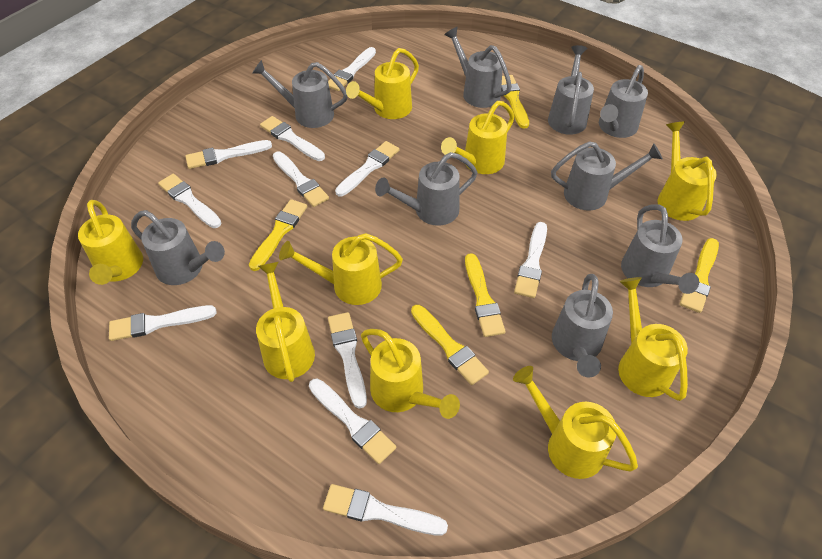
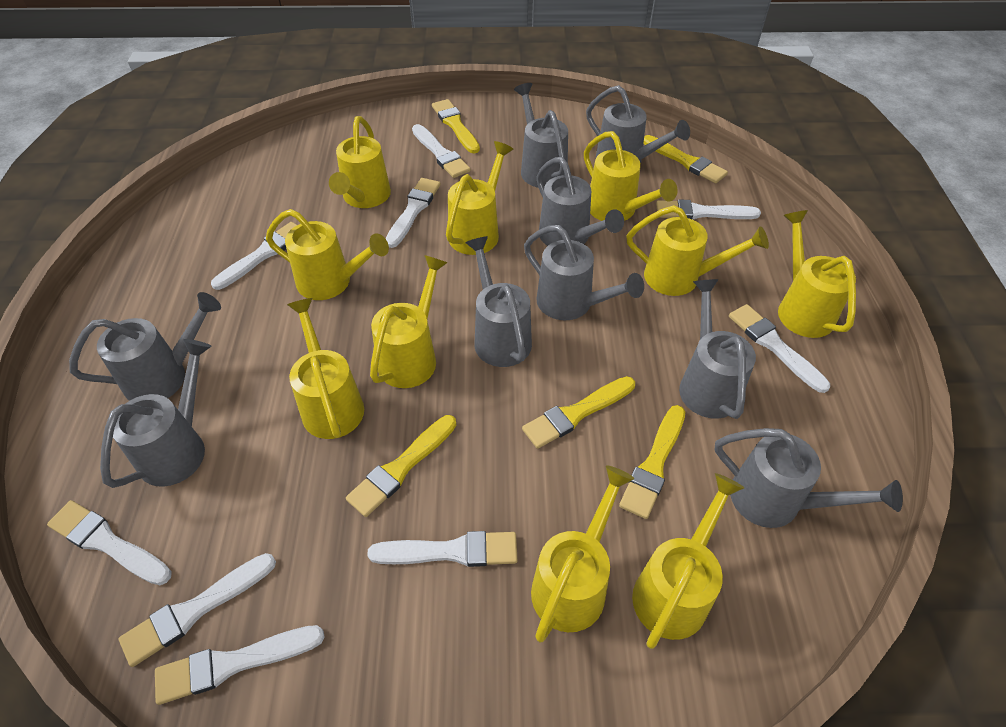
white brush: [109,305,217,341] [158,174,221,228] [185,140,272,169] [260,116,325,161] [273,152,329,207] [309,378,396,464] [323,484,448,535] [328,47,376,91] [328,312,367,409] [335,141,399,196] [514,222,547,298] = 11 -> [47,500,172,585] [119,553,276,667] [155,625,325,705] [211,222,297,290] [367,531,517,567] [386,178,440,248] [412,124,471,178] [656,200,761,220] [729,304,830,393] = 9
yellow watering can: [78,200,143,285] [256,262,315,382] [279,233,403,305] [346,48,419,119] [361,329,460,419] [441,101,515,174] [513,366,638,479] [618,277,688,401] [658,122,717,221] = 9 -> [266,209,389,300] [287,298,364,439] [329,116,391,208] [370,255,447,388] [446,141,513,255] [531,465,634,643] [584,131,678,221] [626,205,769,296] [632,473,744,649] [778,210,856,338] = 10

